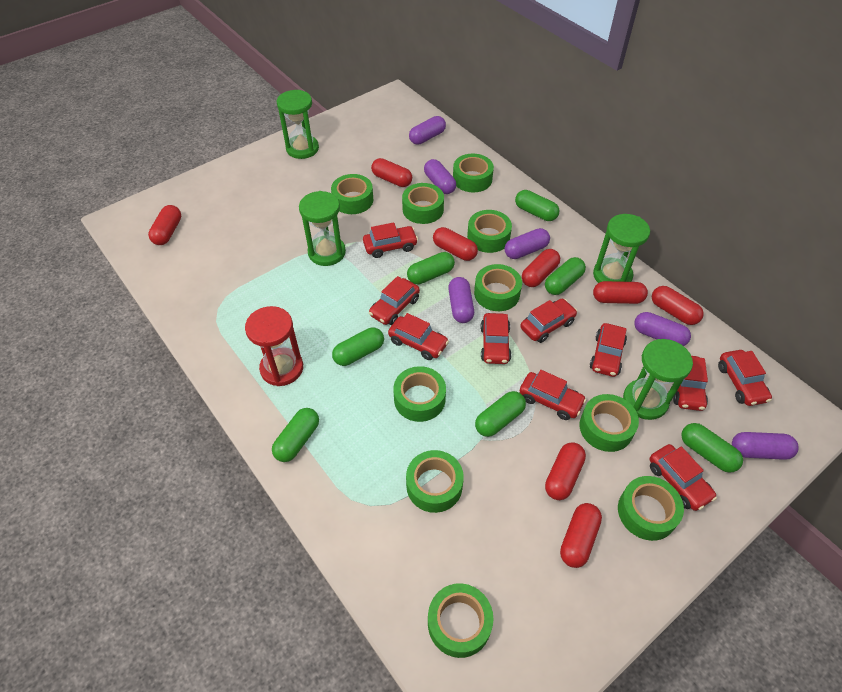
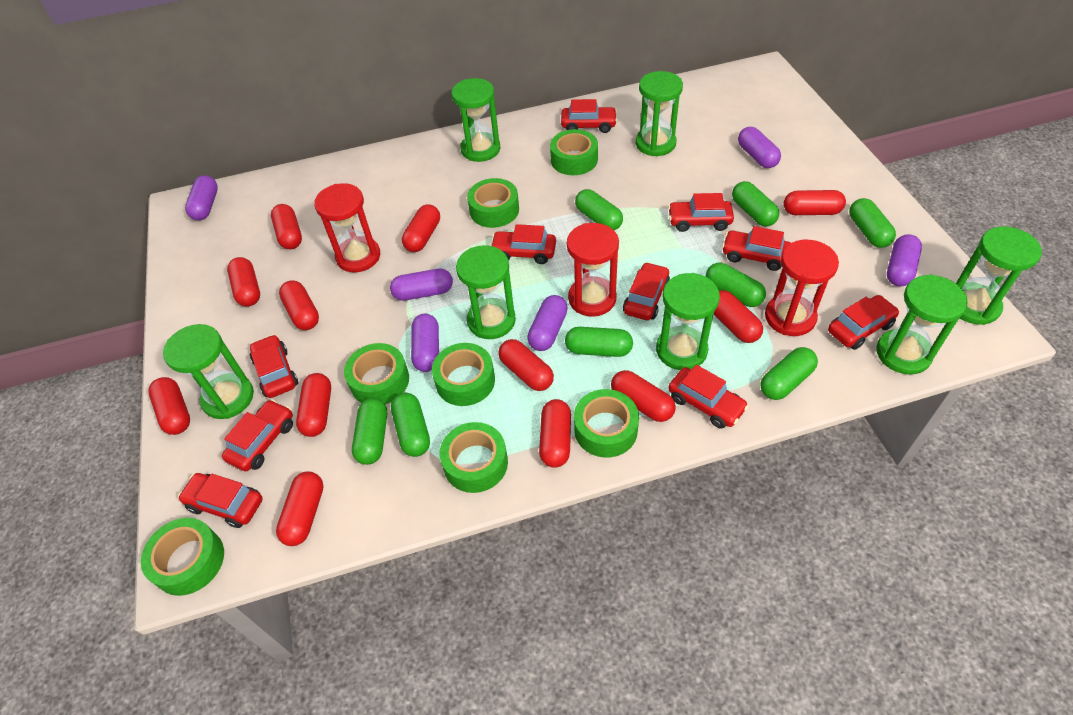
green capsule: [272,408,319,462] [332,328,384,366] [407,252,455,284] [475,391,526,437] [515,190,560,221] [545,257,586,295] [681,423,743,473] = 7 -> [352,398,387,465] [391,393,430,457] [565,327,633,357] [575,189,623,230] [706,263,766,307] [732,181,780,226] [760,347,818,400] [849,198,896,248] = 8
green hourglass: [277,90,319,159] [299,191,346,266] [593,214,650,283] [623,339,693,420] = 4 -> [163,324,254,419] [451,78,500,162] [456,245,516,339] [636,71,683,156] [656,273,720,370] [877,274,968,375] [956,227,1042,325] = 7
green tape: [331,174,373,214] [393,366,446,422] [402,183,444,224] [406,450,464,513] [428,583,494,658] [453,154,494,192] [467,210,512,253] [474,264,522,311] [580,394,639,452] [618,476,684,541] = 10 -> [141,518,224,596] [344,343,409,404] [432,343,495,406] [440,422,508,493] [467,178,519,228] [550,129,598,175] [574,389,639,458] = 7
red capsule: [148,205,181,245] [371,158,412,187] [433,227,478,261] [522,249,560,287] [545,442,586,500] [560,503,602,568] [593,281,648,304] [652,286,704,325] = 8 -> [149,377,190,435] [227,257,260,307] [271,204,302,249] [276,472,323,546] [279,280,319,330] [296,373,331,437] [402,204,440,252] [498,339,554,391] [539,399,571,468] [611,370,676,422] [714,290,763,343] [784,190,846,215] = 12
red hourglass: [245,306,303,386] = 1 -> [314,183,380,272] [567,223,619,317] [765,240,839,336] = 3

